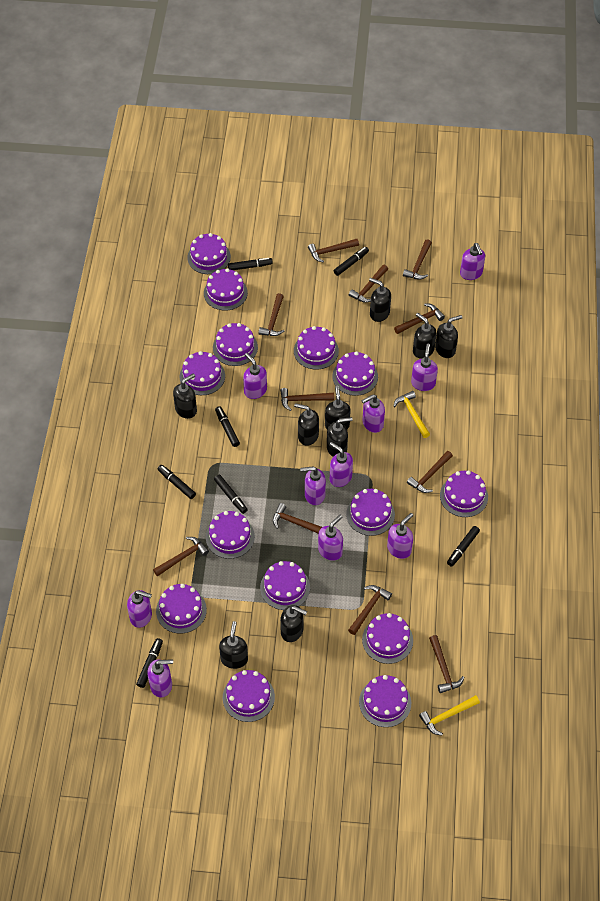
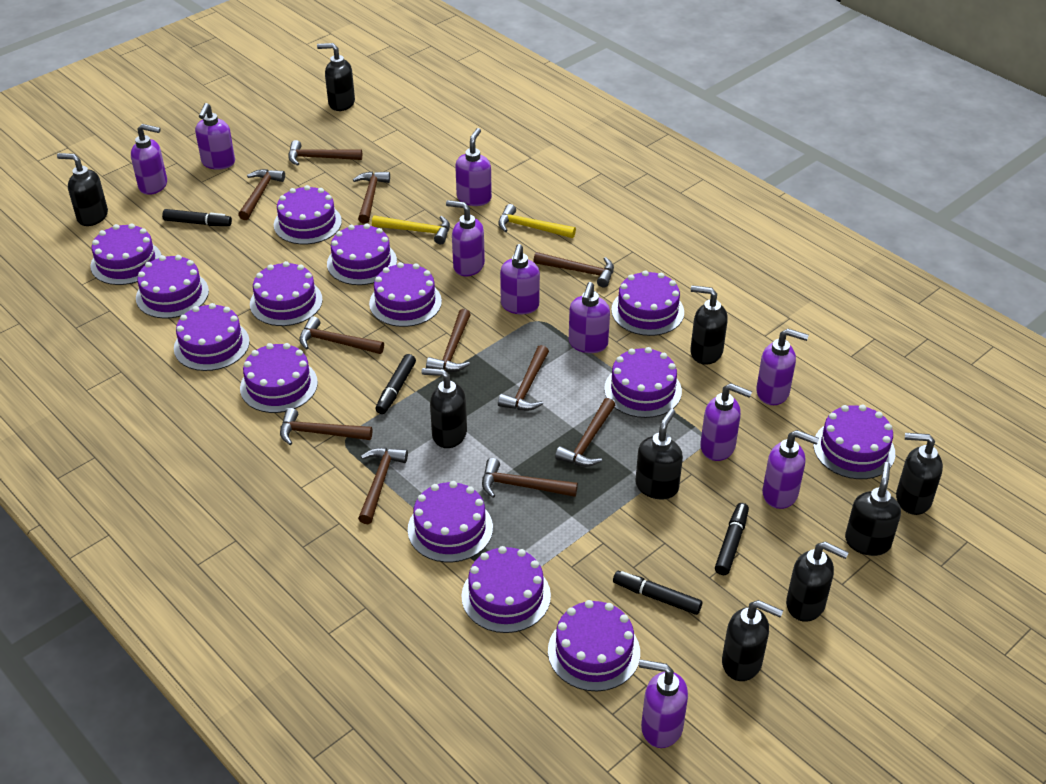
black marker: [136,638,163,688] [158,465,196,499] [214,475,248,514] [215,406,240,447] [228,258,273,270] [334,247,369,276] [447,526,480,567] = 7 -> [162,209,232,226] [375,354,416,414] [613,571,702,615] [715,503,749,575] = 4

